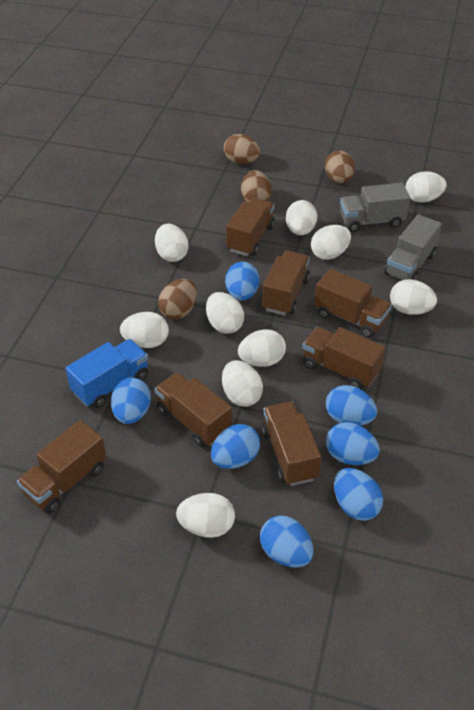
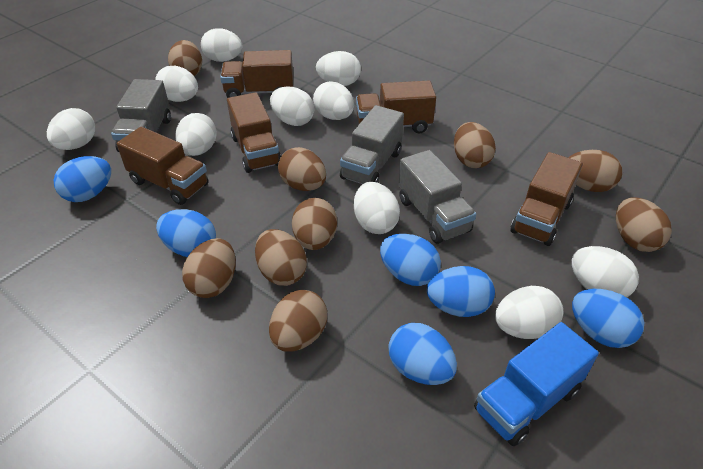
blue egg: [111,378,151,424] [211,424,260,469] [225,262,259,301] [260,515,314,568] [326,385,377,426] [326,422,380,465] [334,468,383,521] = 7 -> [53,156,111,202] [156,209,216,257] [380,234,441,286] [388,323,457,385] [427,266,495,317] [572,289,644,348] = 6
brown egg: [158,279,197,319] [224,134,260,164] [241,170,271,202] [325,151,355,183] = 4 -> [168,40,202,76] [182,238,236,298] [255,229,307,286] [269,290,327,352] [278,147,326,191] [292,198,337,250] [454,122,496,168] [569,150,622,192] [616,197,672,252] = 9
brown truck: [17,420,106,513] [155,372,232,447] [226,198,275,256] [261,401,321,486] [262,251,310,315] [302,327,385,389] [314,269,392,338] = 7 -> [117,127,208,205] [220,50,293,98] [227,92,281,173] [356,81,436,133] [511,152,583,246] = 5
grey truck: [340,183,410,232] [384,214,442,280] = 2 -> [111,79,171,152] [340,105,404,184] [398,150,476,244] = 3

